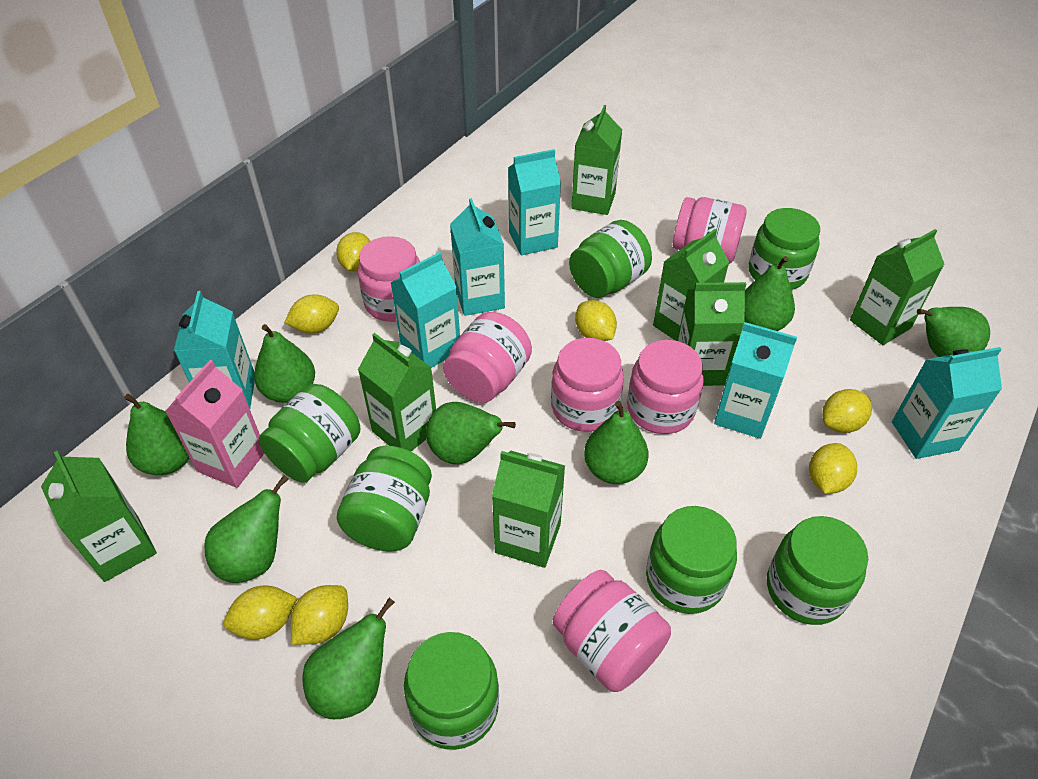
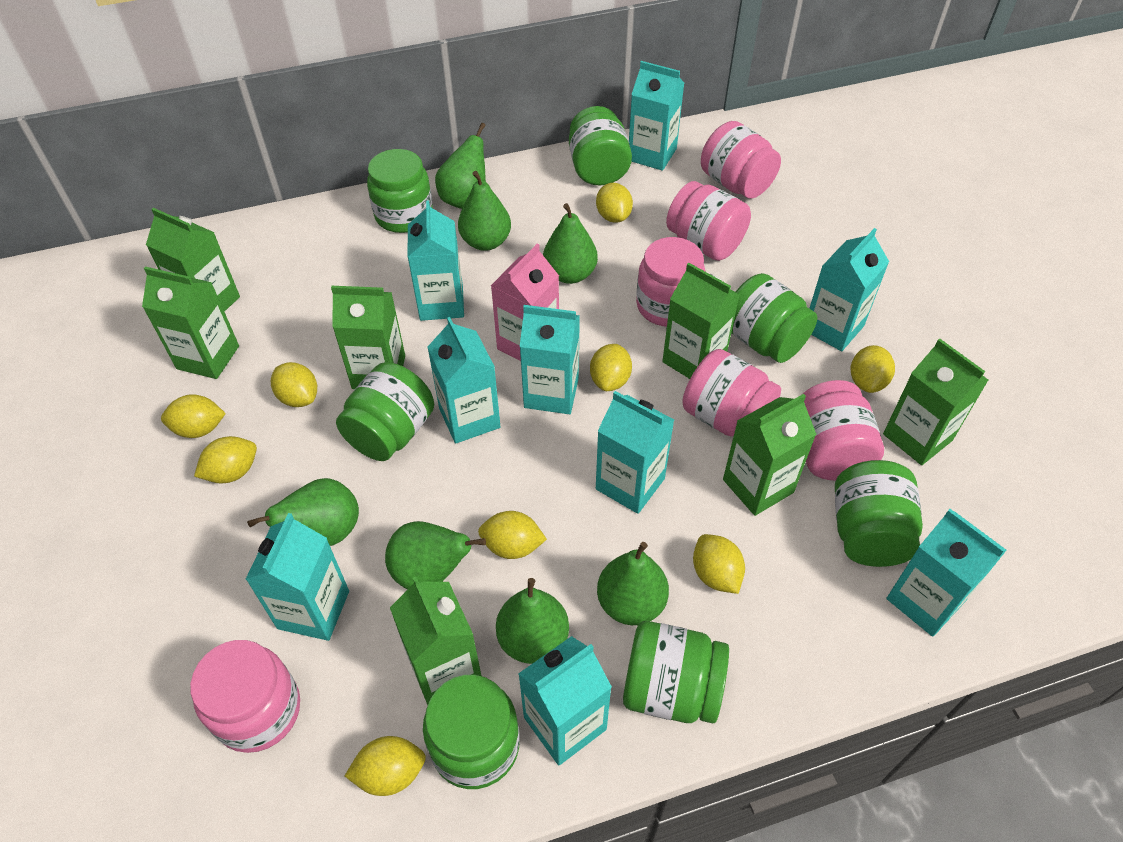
green pear: [124,394,190,475] [204,475,289,583] [254,324,315,403] [302,597,395,719] [426,402,516,465] [584,401,648,484] [745,256,795,331] [917,307,990,357] = 8 -> [247,478,359,546] [385,521,486,589] [435,123,486,209] [458,171,511,251] [496,578,569,664] [543,203,598,284] [597,542,669,625] = 7
turquoise carton: [174,291,255,409] [390,252,460,367] [450,198,505,316] [508,149,561,255] [714,322,797,439] [892,347,1002,459] = 6 -> [245,513,349,641] [408,200,464,321] [428,317,501,444] [518,636,612,765] [520,305,580,414] [596,391,674,514] [629,61,684,171] [809,228,889,351] [886,509,1007,637] = 9
yellow lemon: [224,586,298,640] [284,294,339,334] [291,585,348,645] [336,232,370,271] [575,300,617,341] [809,443,857,494] [822,389,872,433] = 7 -> [161,394,226,438] [194,436,257,484] [271,362,317,407] [345,736,426,796] [478,511,547,559] [590,344,632,391] [596,183,633,223] [693,534,745,594] [851,345,895,393] = 9

